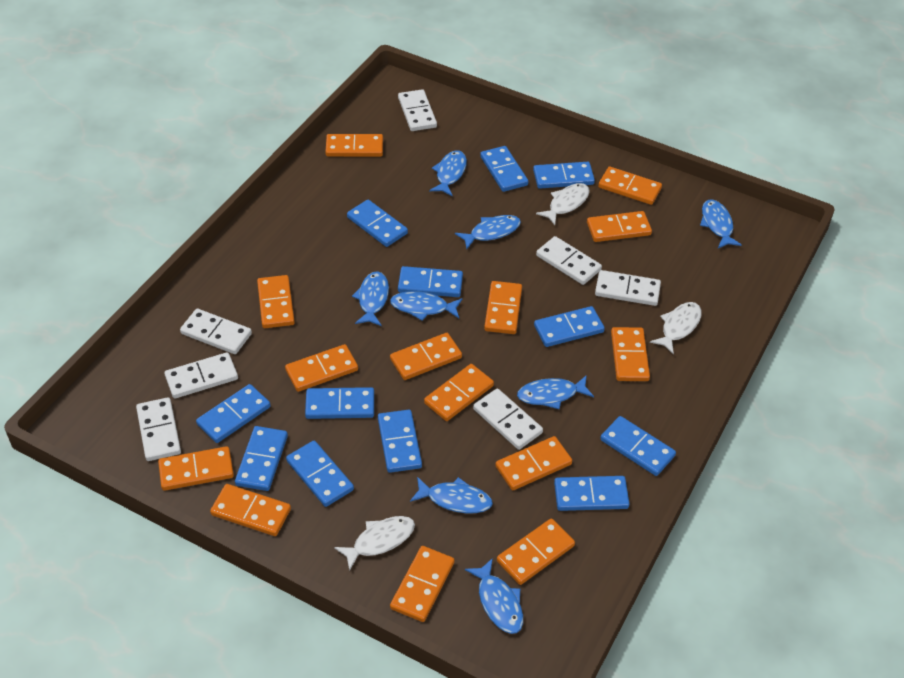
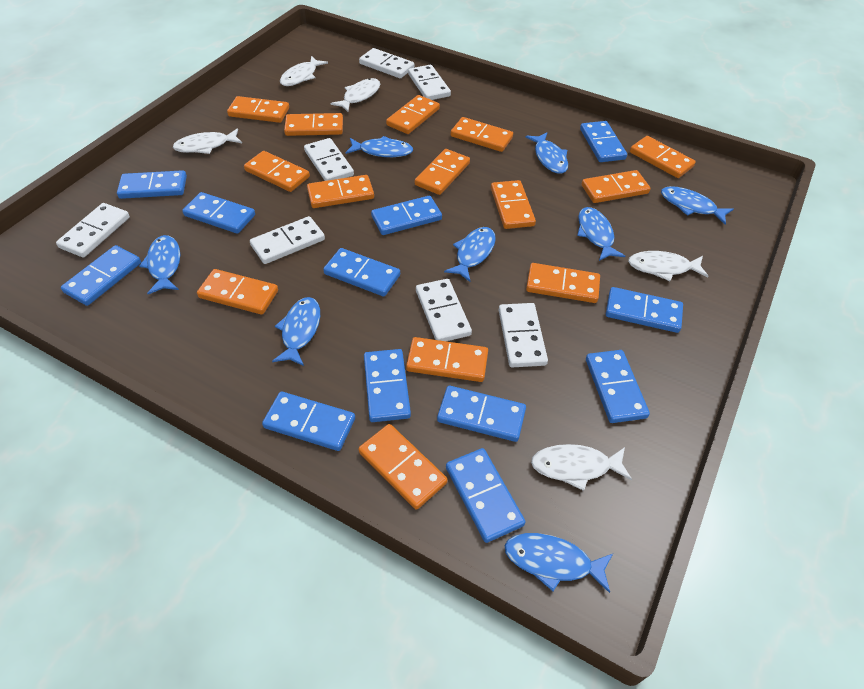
white fish: [334,516,415,571] [536,183,590,225] [650,302,702,354] = 3 -> [173,128,242,154] [280,56,328,86] [330,78,380,112] [531,444,632,491] [628,251,708,281] = 5

